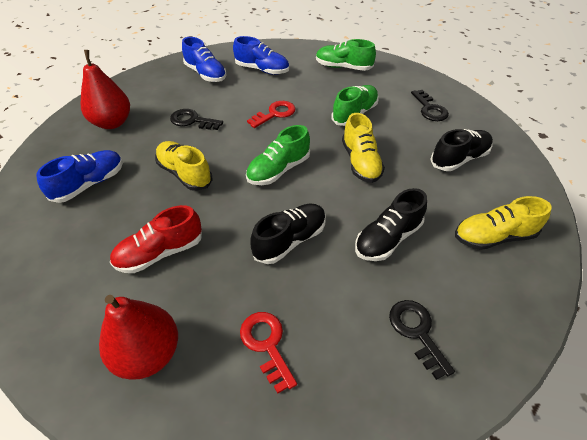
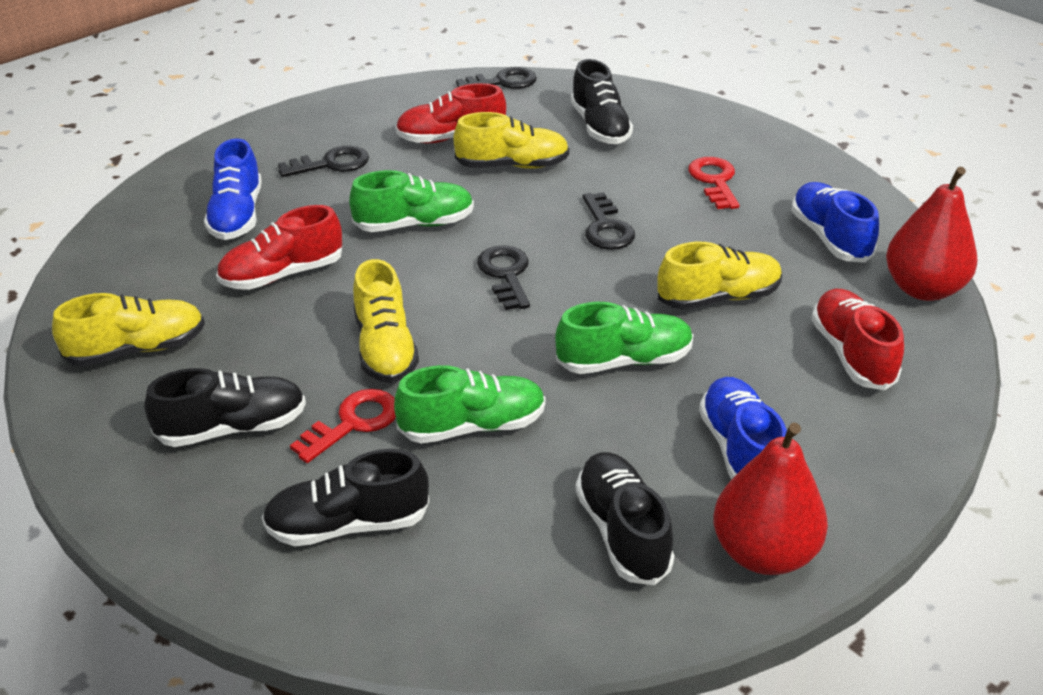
black key: [170,109,223,130] [389,300,455,380] [411,90,449,121] = 3 -> [278,146,369,177] [456,67,537,89] [477,245,530,310] [583,192,635,250] = 4
black shoe: [250,204,326,264] [355,188,427,261] [430,129,493,171] = 3 -> [144,368,306,447] [262,449,429,546] [570,59,633,144] [575,452,675,585] = 4
red shoe: [110,205,202,273] = 1 -> [216,205,342,290] [395,83,506,143] [811,289,904,390] = 3
yellow shoe: [155,141,212,191] [342,113,385,183] [455,196,552,250] = 3 -> [52,293,205,367] [353,259,419,383] [454,112,569,169] [658,242,782,310] = 4

